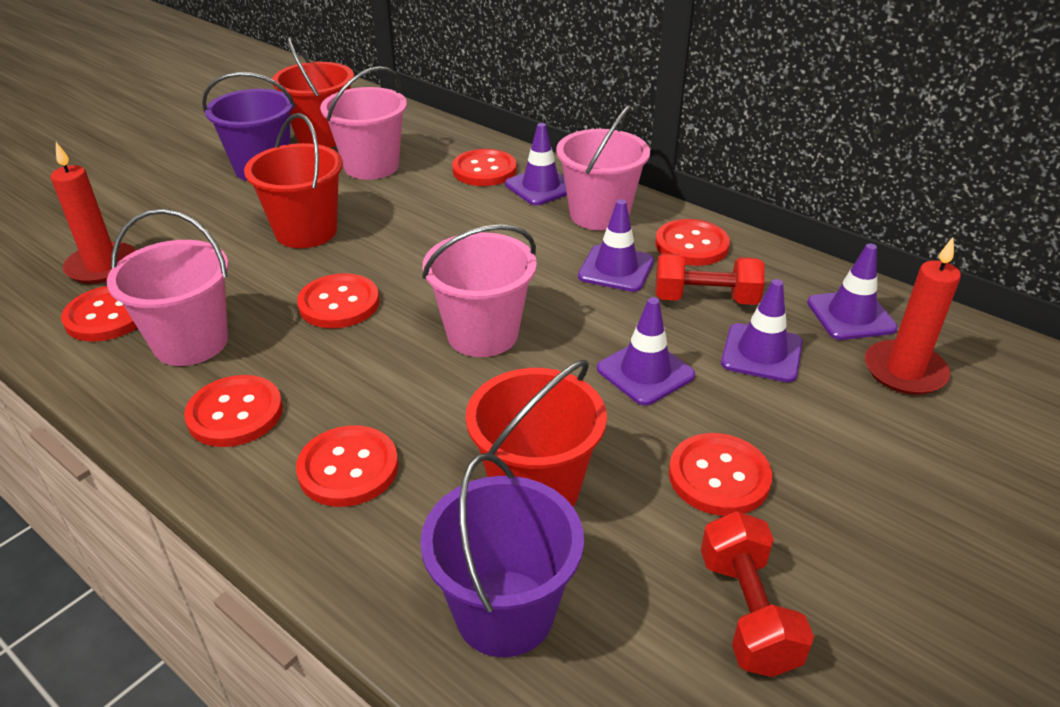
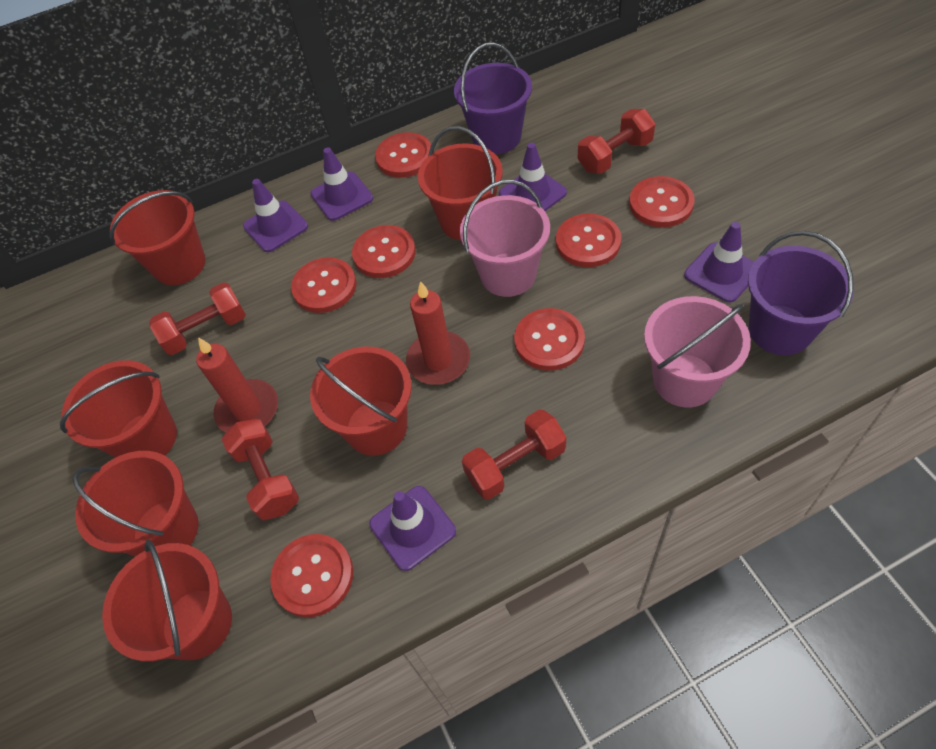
pink bucket: [107,209,229,366] [320,66,407,180] [422,224,537,357] [556,105,650,230] = 4 -> [460,180,550,297] [644,296,751,407] = 2
red bucket: [244,113,343,248] [272,37,354,148] [466,360,607,507] = 3 -> [60,360,177,458] [73,451,198,556] [102,540,232,662] [110,190,205,285] [310,347,412,456] [418,126,503,240] = 6
red dumbbell: [655,253,765,305] [701,511,814,677] = 2 -> [149,282,246,355] [222,419,299,521] [462,409,566,500] [578,109,655,174] = 4

